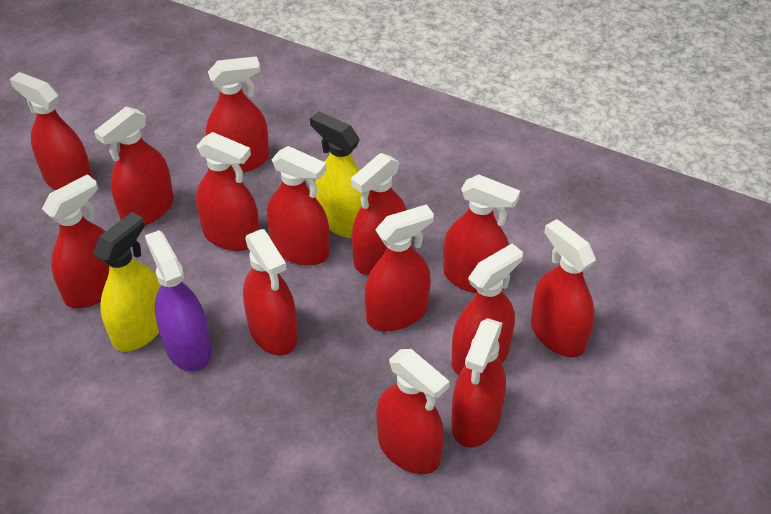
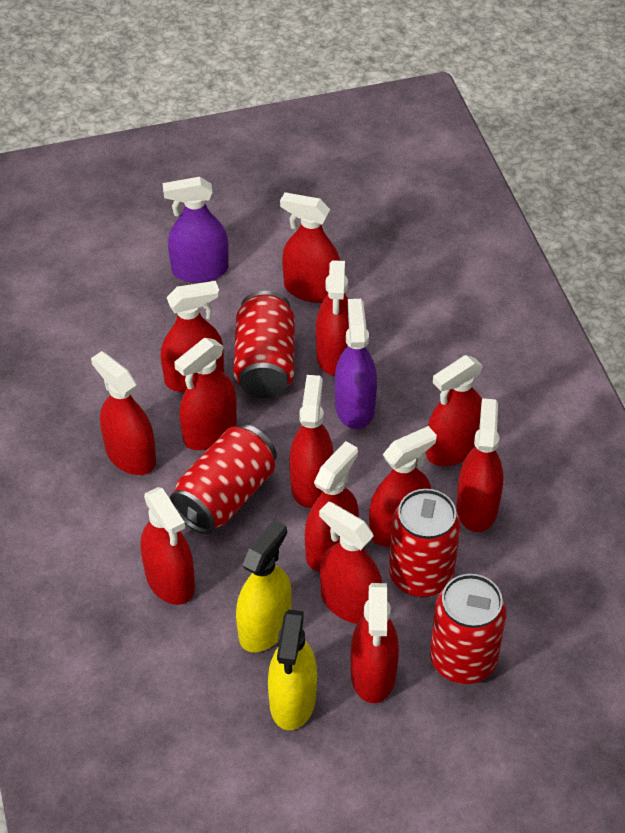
purple spray bottle: [145,230,212,372] = 1 -> [163,177,229,283] [335,299,377,429] = 2
red can: none = 0 -> [170,425,277,534] [233,291,295,398] [389,489,461,597] [430,574,507,684] = 4
red spray bottle: [10,72,93,190] [42,174,109,308] [94,107,174,225] [196,132,259,251] [206,56,269,174] [243,229,298,356] [267,146,329,266] [351,153,407,275] [365,204,434,331] [377,349,450,474] [444,175,520,294] [451,318,506,448] [452,243,523,375] [531,219,596,357] = 14 -> [91,351,156,475] [141,487,195,605] [161,281,224,393] [174,338,237,450] [280,192,340,303] [289,375,334,508] [305,441,359,571] [315,260,349,375] [319,501,382,624] [351,583,399,703] [369,426,437,546] [426,355,483,466] [457,398,503,532] = 13

